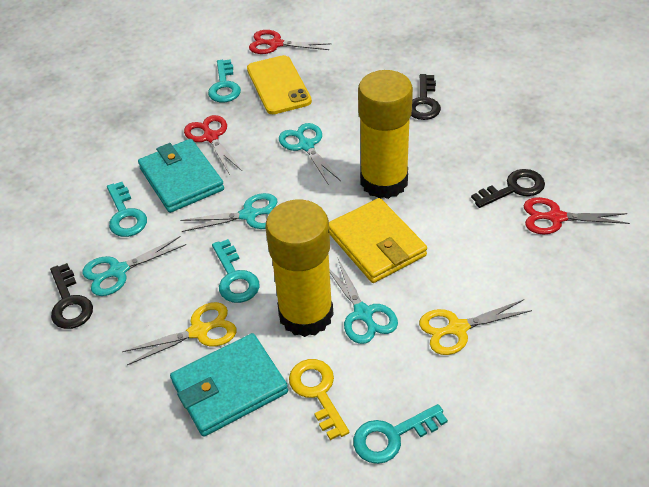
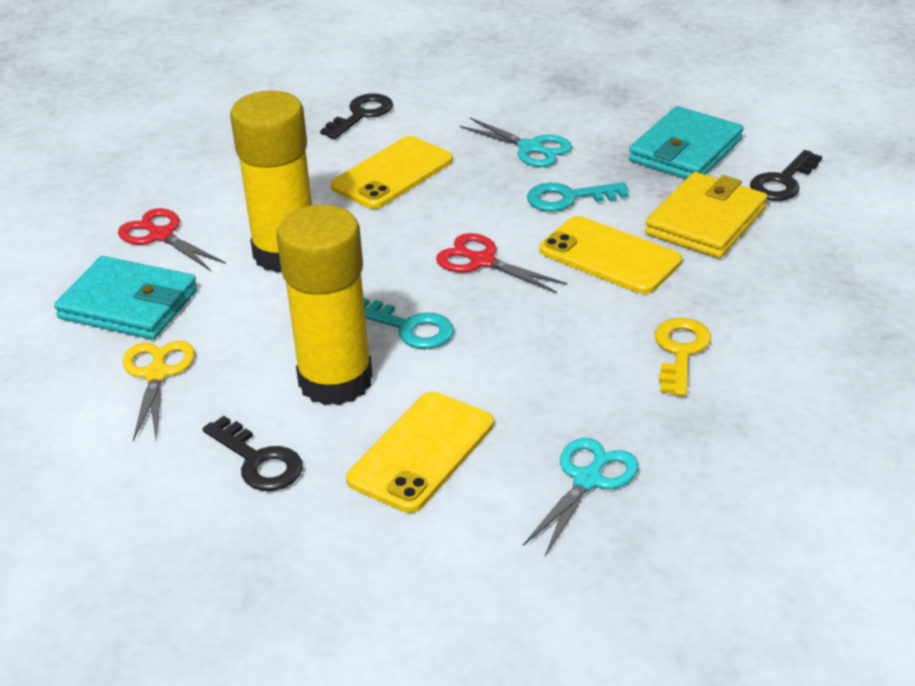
red scissors: [184,115,242,175] [249,30,331,54] [524,197,630,234] = 3 -> [118,208,226,271] [436,233,567,293] = 2
turquoise key: [107,182,147,237] [208,59,241,103] [212,239,260,303] [353,404,448,464] = 4 -> [363,298,454,349] [527,182,628,212] = 2
turquoise scissors: [82,236,186,296] [180,193,277,232] [279,123,341,185] [329,257,398,344] = 4 -> [460,118,572,167] [523,438,638,556] = 2
yellow phone: [247,55,312,114] = 1 -> [331,136,453,209] [346,392,494,513] [539,216,682,294] = 3
yellow scissors: [122,302,237,365] [419,299,532,355] = 2 -> [123,340,195,441] = 1

